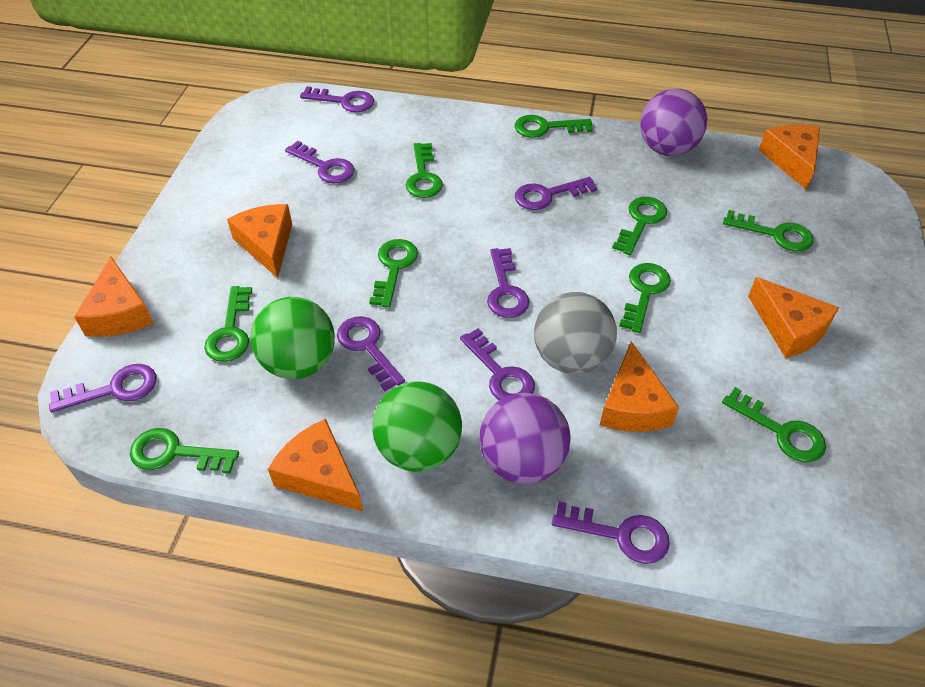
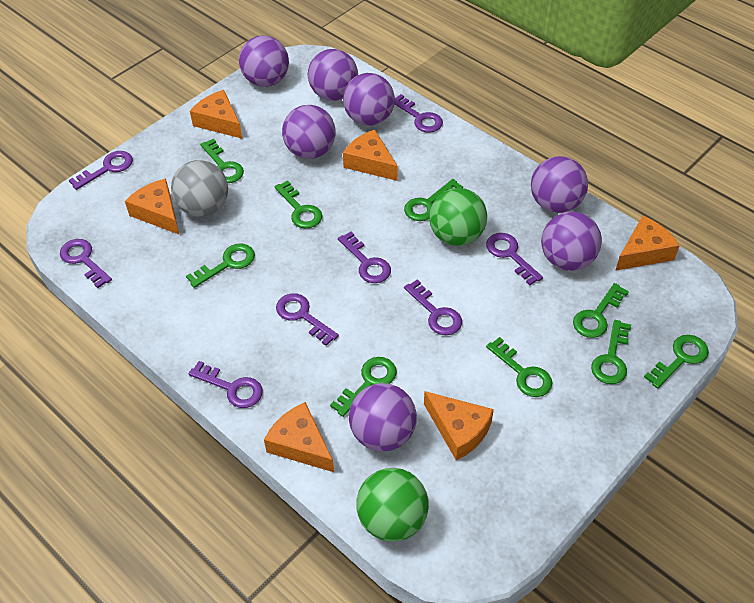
purple ball: [479,393,571,484] [640,89,707,156] = 2 -> [239,35,289,87] [282,105,336,159] [308,49,358,101] [343,73,395,126] [349,383,417,452] [531,156,588,213] [541,211,602,271] = 7

